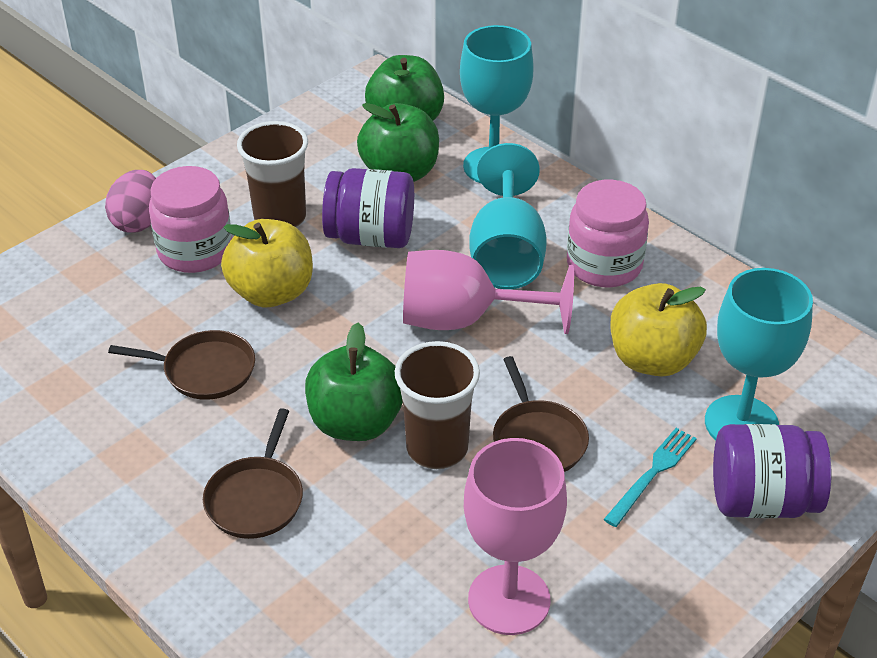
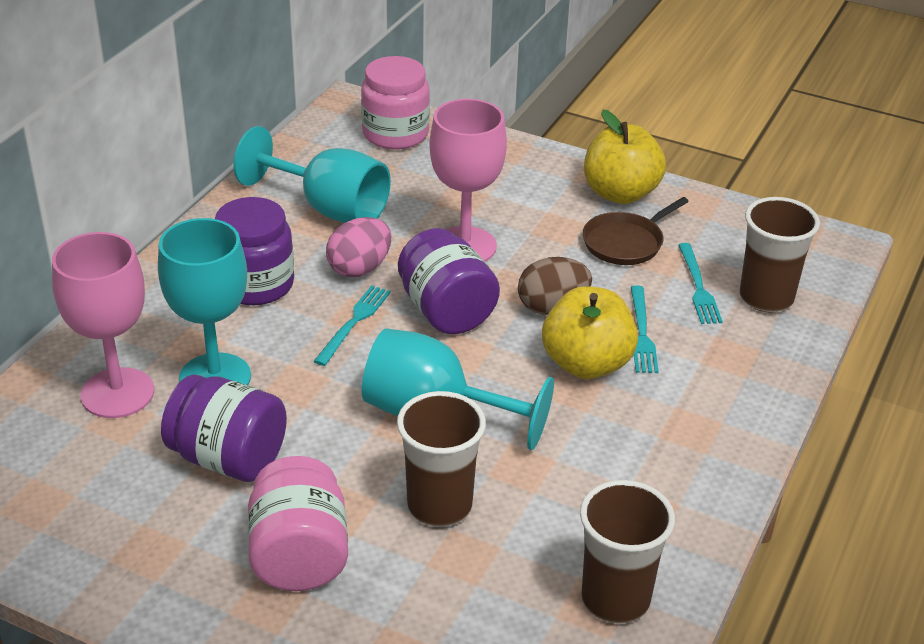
brown cup: [237,121,308,227] [395,341,480,469] = 2 -> [397,391,486,527] [580,480,675,624] [740,197,820,313] = 3
brown egg: none = 0 -> [518,257,592,315] = 1
brown pan: [108,330,255,400] [203,408,303,539] [493,356,589,472] = 3 -> [583,197,689,265] = 1
green apple: [305,323,403,441] [357,103,439,182] [365,55,444,121] = 3 -> none = 0
purple jar: [322,168,414,248] [713,424,831,518] = 2 -> [161,374,287,482] [215,197,294,305] [398,228,500,334] = 3
turquoise fork: [604,428,697,527] = 1 -> [314,285,391,366] [631,285,659,373] [679,243,723,324] = 3

